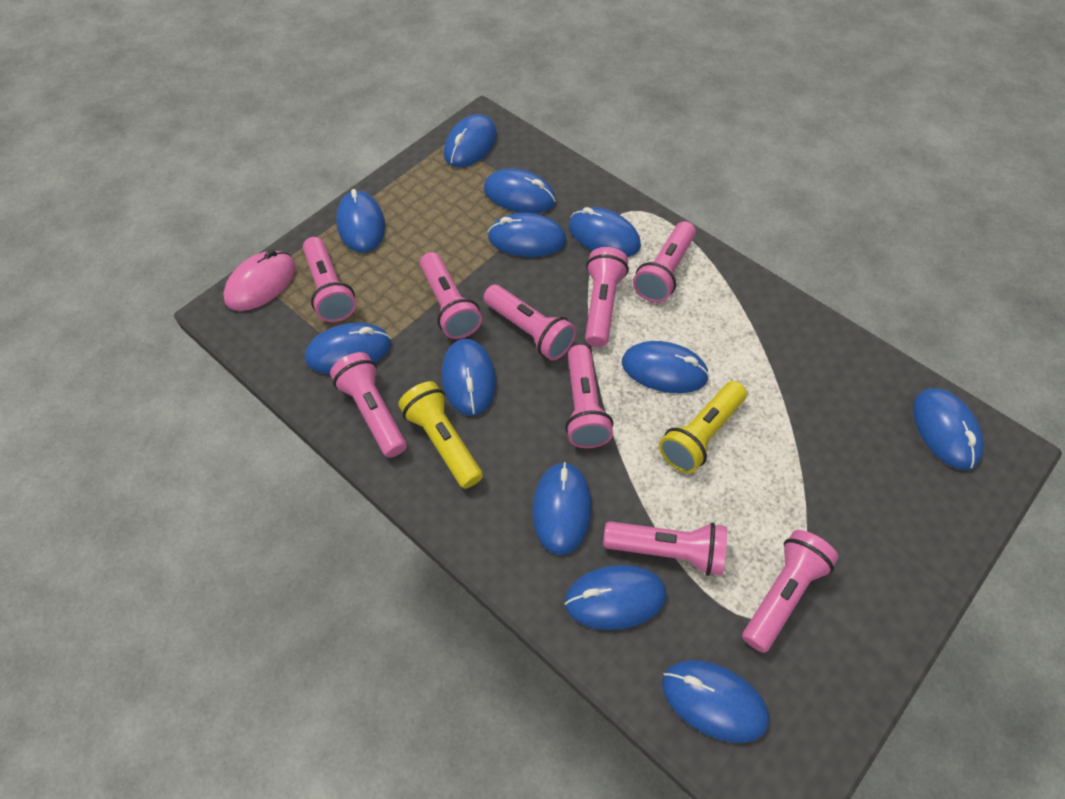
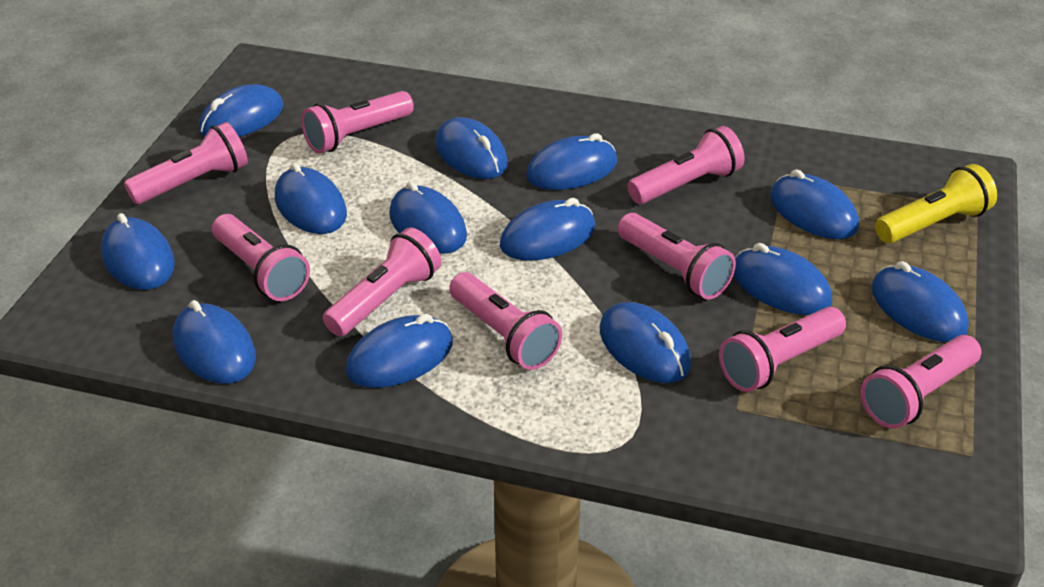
blue mouse: [305,322,391,374] [336,189,385,253] [442,339,496,416] [444,114,497,167] [484,168,556,213] [488,213,566,257] [532,462,592,555] [564,565,666,630] [569,207,641,257] [622,341,710,393] [662,660,769,743] [913,388,984,470] = 12 -> [101,213,175,290] [173,300,256,384] [199,84,283,137] [275,163,347,234] [345,314,453,388] [389,181,467,254] [435,117,508,179] [500,198,595,261] [526,133,617,190] [600,302,691,383] [734,243,832,315] [770,169,859,239] [871,261,969,342] = 13
pink mouse: [223,250,296,311] = 1 -> none = 0
yellow flashlight: [398,381,483,489] [659,381,747,473] = 2 -> [875,164,997,243] = 1

